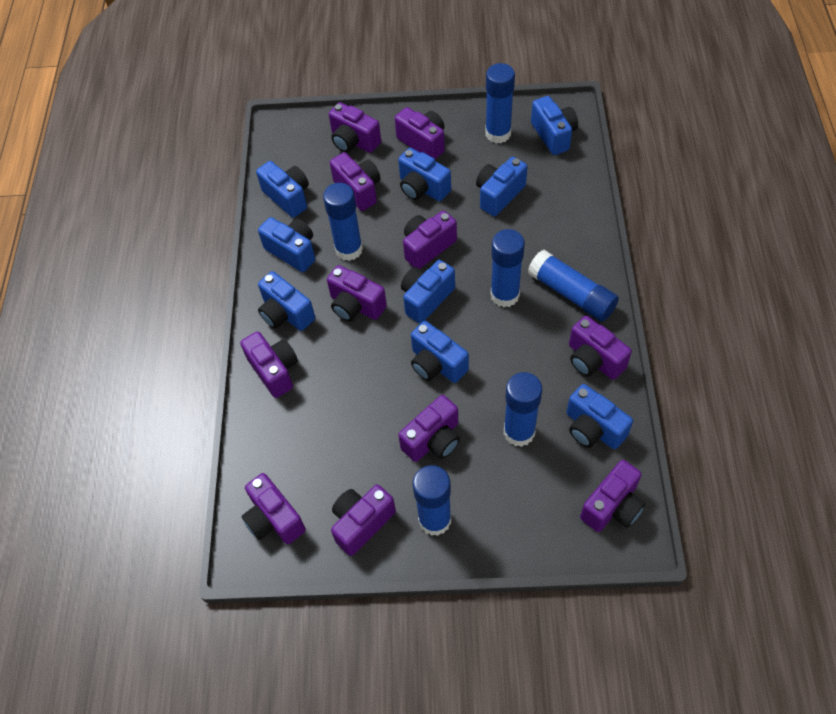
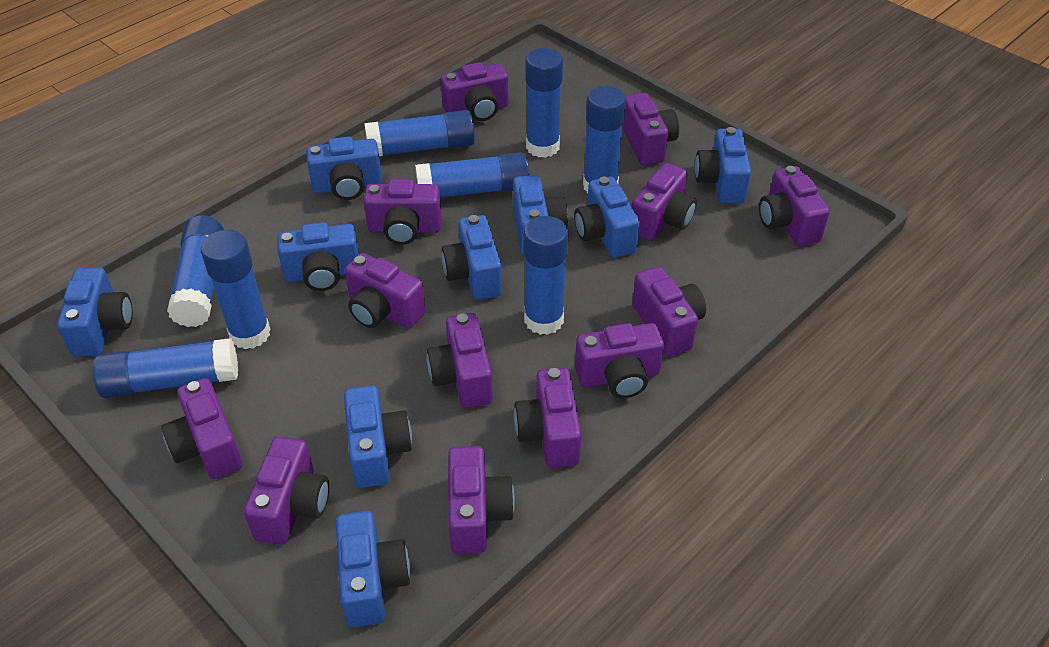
blue glue stick: [323,183,363,261] [412,465,451,536] [485,63,515,143] [491,229,525,307] [504,372,542,447] [528,250,619,322] = 6 -> [93,338,238,398] [167,215,224,327] [201,230,270,349] [364,110,475,157] [415,152,530,198] [523,216,568,335] [526,48,563,158] [583,86,626,194] = 8
purple camera: [240,331,298,398] [241,473,306,544] [327,265,387,321] [329,102,381,153] [330,152,381,211] [331,484,396,556] [395,107,445,159] [398,395,460,462] [403,211,457,269] [569,316,632,380] [580,460,645,532] = 11 -> [161,378,242,479] [244,436,329,545] [345,253,426,329] [364,179,442,245] [427,313,493,408] [441,62,509,121] [448,446,515,554] [514,368,582,468] [575,323,664,398] [622,93,679,165] [632,163,697,241] [632,266,706,356] [759,166,830,246] = 13

